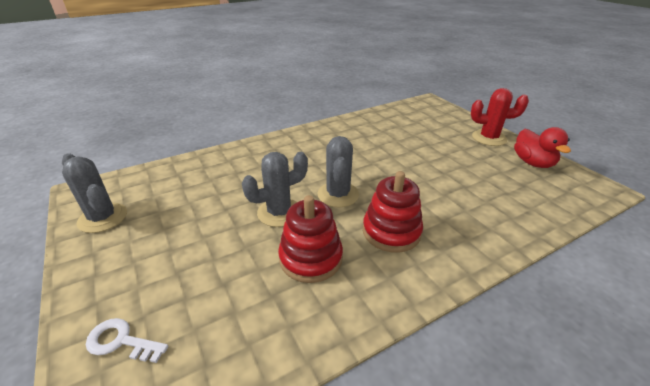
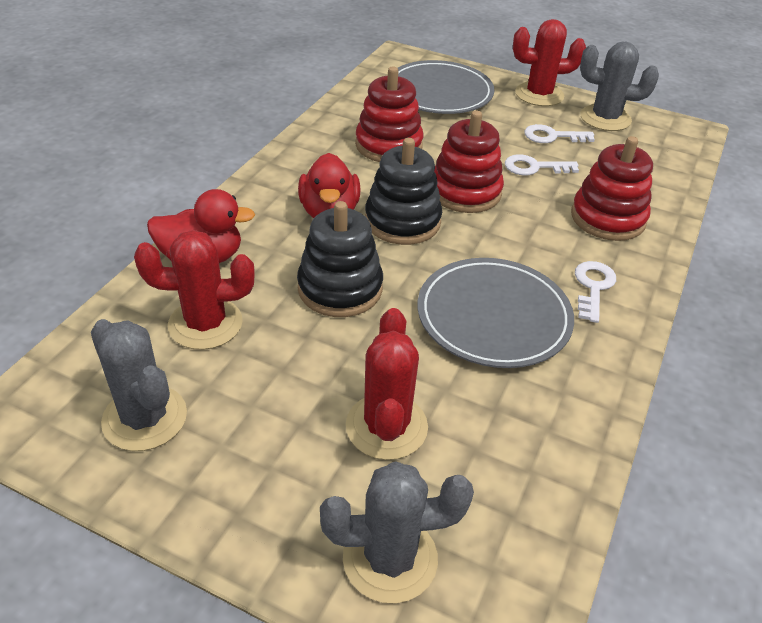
black stacking toy: none = 0 -> [297,201,383,317] [365,138,442,245] = 2
grey plate: none = 0 -> [398,60,494,114] [417,258,574,368] = 2
red cactus: [471,88,529,146] = 1 -> [134,230,255,350] [346,308,428,460] [513,19,586,106] = 3
red duck: [514,127,571,168] = 1 -> [147,189,255,263] [298,153,360,218] = 2
red stacking toy: [278,195,343,283] [363,171,423,253] = 2 -> [355,66,423,162] [434,111,504,213] [571,136,653,241] = 3
white key: [86,318,168,363] = 1 -> [505,154,579,175] [525,124,595,143] [575,261,616,323] = 3

